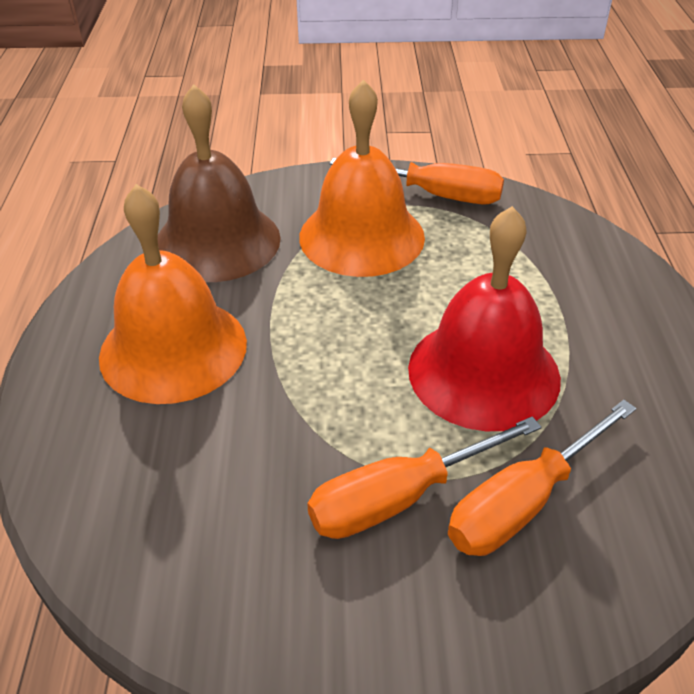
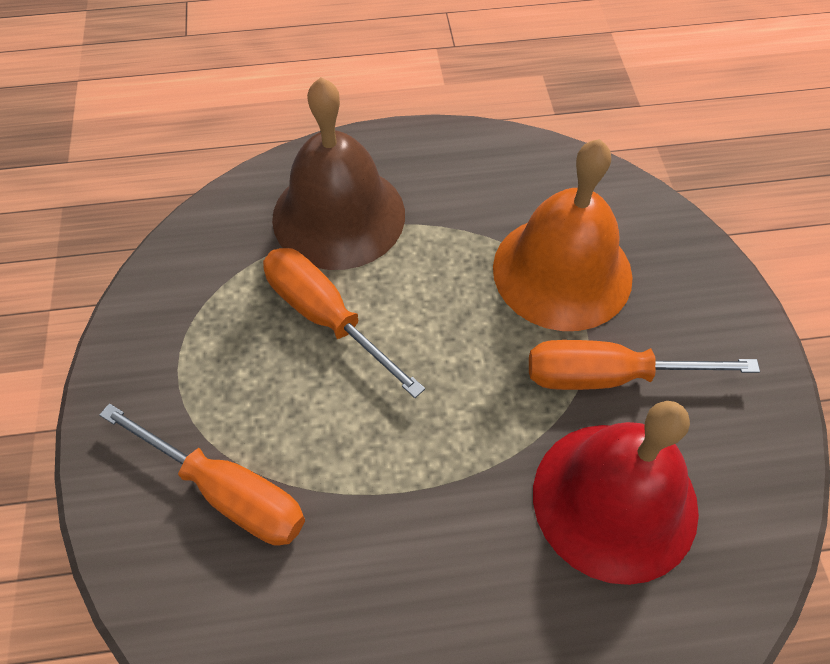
orange bell: [99,184,247,404] [299,79,425,277] = 2 -> [493,139,633,331] = 1

